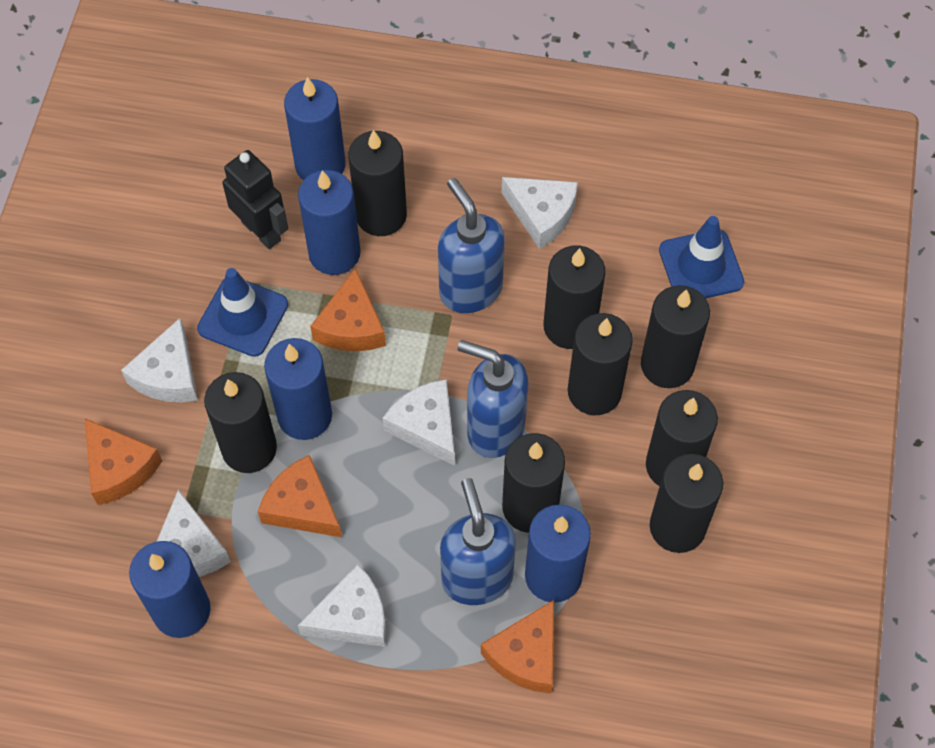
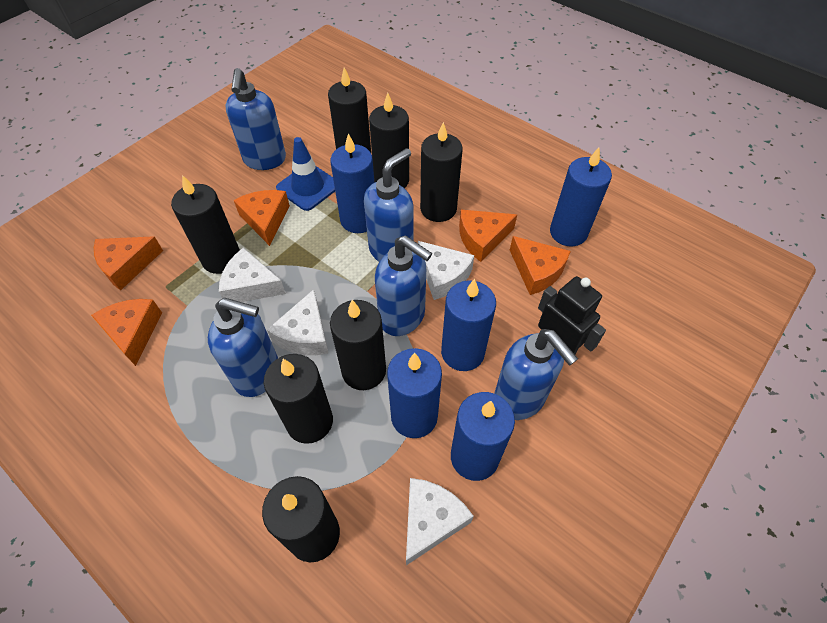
black candle: [204,372,277,473] [348,130,407,236] [502,433,565,533] [544,246,605,349] [568,313,633,415] [641,285,710,388] [646,390,718,486] [650,454,723,553] = 8 -> [171,175,240,274] [262,476,340,563] [264,354,333,444] [328,67,371,152] [330,300,386,390] [369,93,409,188] [420,122,463,222] = 7
blue soap dispenser: [438,178,505,313] [440,478,516,605] [458,340,528,458] = 3 -> [208,298,278,397] [226,68,286,170] [364,148,414,262] [375,235,432,336] [494,329,578,420] = 5
blue traffic cone: [197,268,288,357] [659,216,744,298] = 2 -> [276,137,335,211] = 1
orange cheese: [85,419,162,505] [258,455,342,537] [310,268,386,351] [481,600,554,693] = 4 -> [91,299,162,366] [94,236,163,290] [234,190,290,246] [459,210,517,262] [510,236,571,295] = 5
white cheese: [121,318,198,402] [156,490,231,577] [298,564,386,647] [383,379,455,466] [502,177,578,249] = 5 -> [219,248,286,302] [267,289,329,355] [406,478,474,565] [418,241,474,300] = 4

